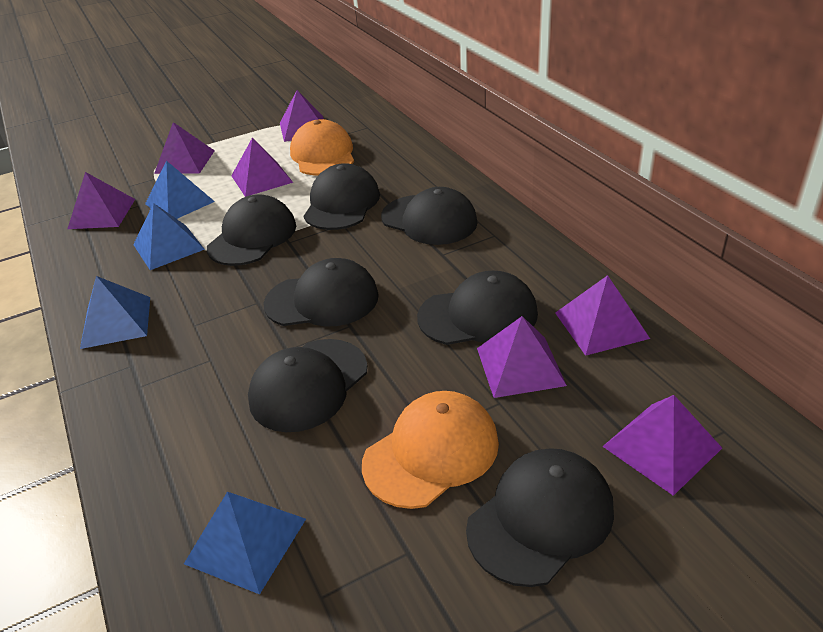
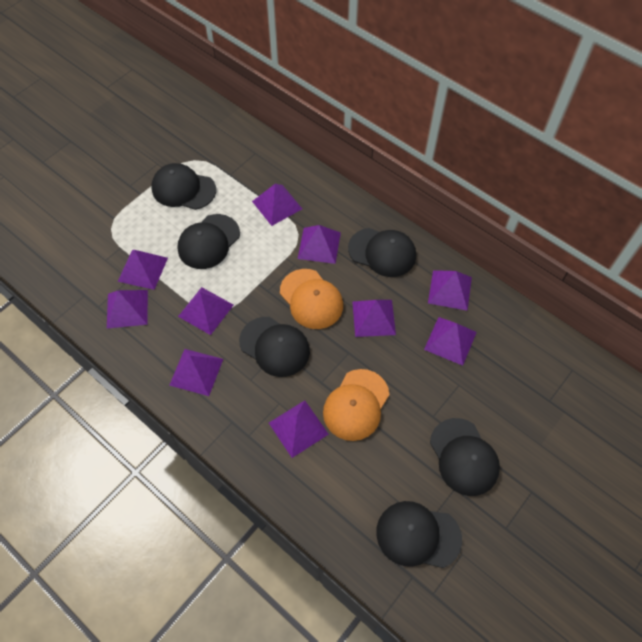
black cap: [207,194,296,266] [248,339,367,432] [263,258,379,326] [303,163,380,230] [381,187,478,245] [417,271,538,345] [466,448,614,587] = 7 -> [151,163,216,210] [177,214,240,269] [239,317,310,377] [348,228,416,277] [376,501,462,568] [430,418,500,496] = 6
blue pyramid: [80,276,150,349] [133,203,205,270] [145,161,215,219] [184,492,306,594] = 4 -> none = 0
purple pyramid: [68,172,135,229] [154,122,215,174] [231,138,293,197] [280,90,324,142] [477,316,567,398] [555,275,650,356] [602,395,722,496] = 7 -> [107,290,148,329] [118,250,168,290] [169,349,223,396] [178,287,233,335] [252,184,302,226] [269,400,329,458] [298,225,341,264] [352,300,396,337] [424,317,477,366] [428,270,472,311] = 10

